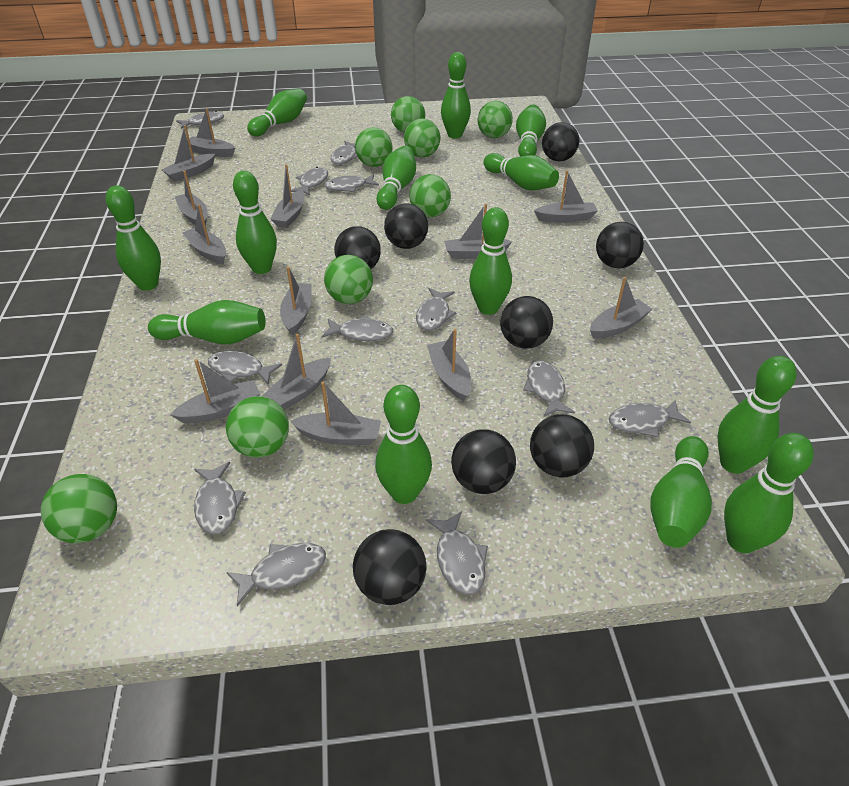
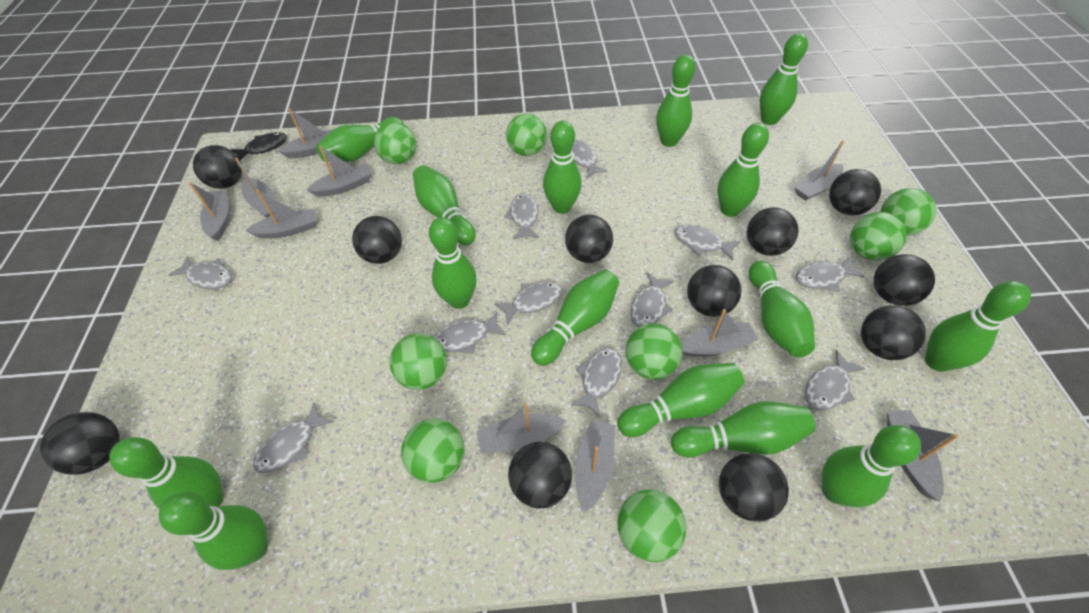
black ball: [334,226,381,269] [353,529,427,605] [384,203,428,249] [451,429,516,494] [500,296,553,349] [530,414,594,478] [542,122,579,161] [596,222,644,268] = 8 -> [40,412,119,475] [193,145,242,189] [352,216,402,264] [508,442,572,509] [565,215,613,263] [687,265,742,317] [719,453,789,522] [747,207,799,256] [829,169,881,215] [861,305,926,360] [874,254,935,306] = 11
black fish: none = 0 -> [230,132,287,160] = 1
green bowling pin: [106,185,161,291] [148,300,265,344] [233,171,277,274] [247,89,307,136] [375,385,432,504] [376,146,416,210] [441,52,471,138] [469,207,512,315] [484,153,559,190] [516,104,546,157] [651,436,712,548] [717,356,797,474] [724,433,814,553] = 13 -> [109,437,224,509] [159,492,268,570] [316,117,404,162] [413,165,476,245] [429,217,477,309] [531,270,619,366] [543,121,582,214] [617,363,744,437] [656,55,695,147] [671,401,815,458] [718,123,769,217] [749,261,815,358] [760,33,808,125] [822,425,921,507] [925,281,1031,372] = 15
grey boat: [162,125,215,182] [170,359,260,423] [175,171,208,225] [182,204,226,264] [187,108,235,157] [262,334,331,410] [270,164,305,228] [280,267,312,335] [290,382,381,445] [427,329,471,401] [444,204,512,259] [534,170,598,223] [590,277,652,339] = 13 -> [189,182,229,241] [235,158,277,218] [245,189,317,239] [278,108,334,158] [307,146,372,197] [476,403,567,453] [575,420,615,512] [681,309,759,357] [794,141,844,201] [887,410,959,502] = 10
grey fish: [176,111,224,129] [194,461,246,534] [208,351,282,385] [227,543,326,606] [291,167,328,195] [322,315,394,341] [324,174,379,192] [330,141,358,165] [416,288,456,330] [426,511,488,595] [523,360,575,417] [609,399,691,437] = 12 -> [169,256,232,289] [253,403,334,473] [434,312,506,354] [494,281,562,325] [504,193,539,240] [570,348,622,417] [572,139,608,178] [631,272,674,327] [675,225,740,261] [796,256,865,292] [805,350,865,410] = 11

